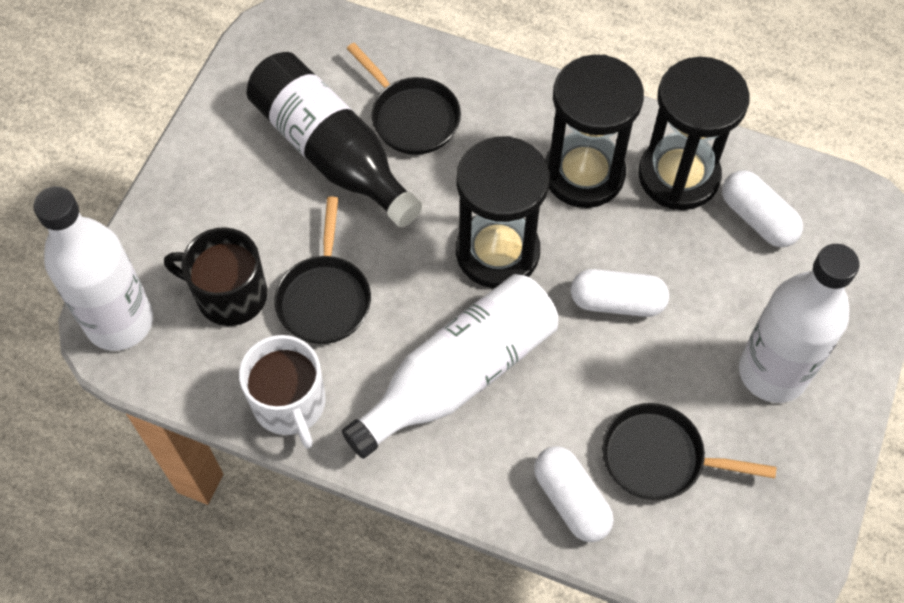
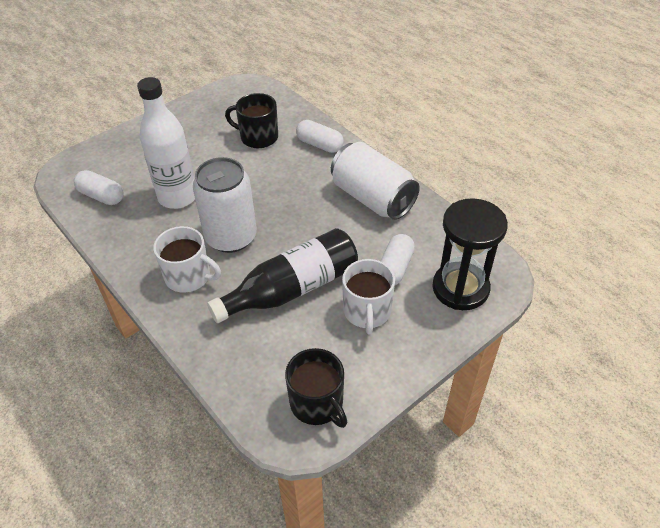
black hourglass: [456,136,550,288] [545,55,644,208] [638,57,749,210] = 3 -> [432,198,508,310] = 1
black mug: [164,227,267,326] = 1 -> [225,93,278,148] [285,348,347,428] = 2
black pan: [274,196,371,344] [346,43,461,155] [602,403,776,500] = 3 -> none = 0
white bottle: [33,186,153,351] [342,274,558,459] [739,244,860,403] = 3 -> [137,77,195,209] = 1
white can: none = 0 -> [193,157,257,253] [331,142,420,220] = 2
white mug: [239,335,326,449] = 1 -> [153,226,221,293] [342,259,395,334] = 2

